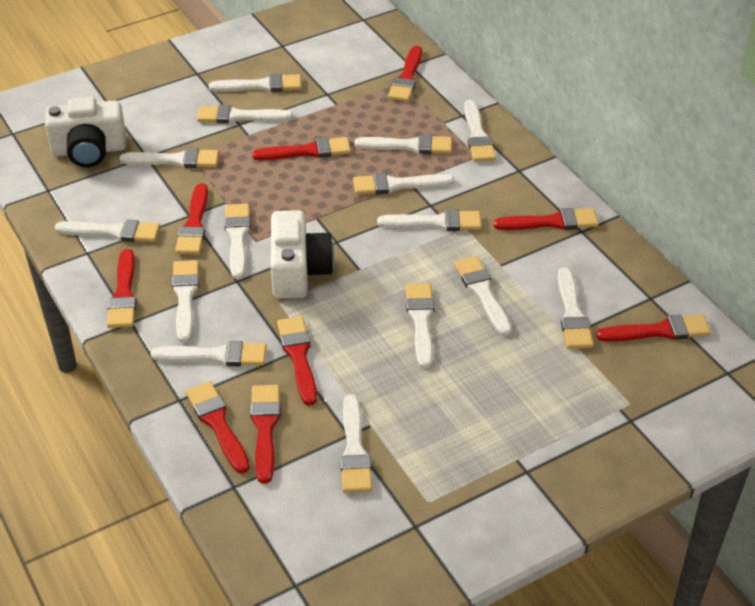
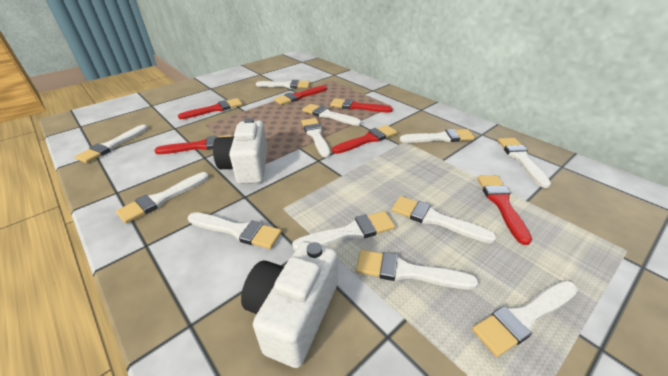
red brush: [107,249,137,328] [175,183,208,255] [186,381,250,473] [250,385,280,484] [252,137,351,160] [277,316,317,406] [388,46,422,102] [493,208,599,230] [596,314,711,342] = 9 -> [154,135,232,154] [178,98,242,119] [274,85,327,105] [330,98,393,113] [332,125,397,154] [477,175,532,245] = 6
white brush: [55,220,160,242] [119,148,219,168] [151,341,267,366] [172,260,199,343] [197,105,293,124] [209,74,301,92] [224,204,251,279] [340,394,372,493] [353,173,454,195] [355,134,452,154] [377,209,482,231] [405,283,434,369] [454,256,512,336] [464,100,496,162] [557,267,594,349] = 15 -> [75,124,148,163] [116,172,209,224] [188,212,282,249] [256,80,310,88] [292,211,395,251] [301,118,330,158] [302,104,361,126] [356,250,478,290] [392,196,497,243] [400,129,475,143] [472,280,578,357] [498,138,551,188] = 12

